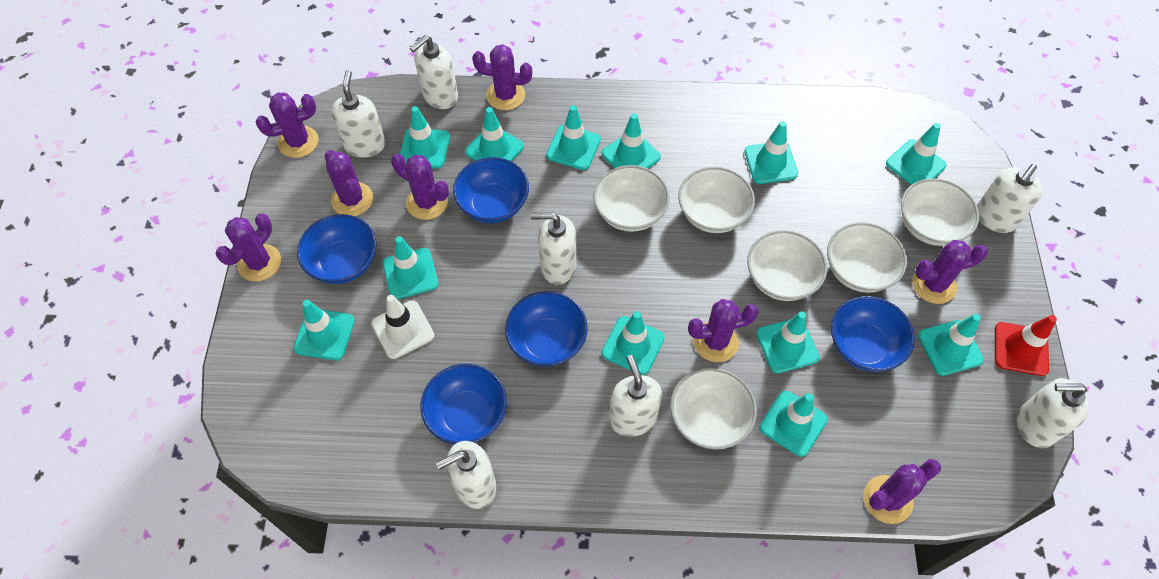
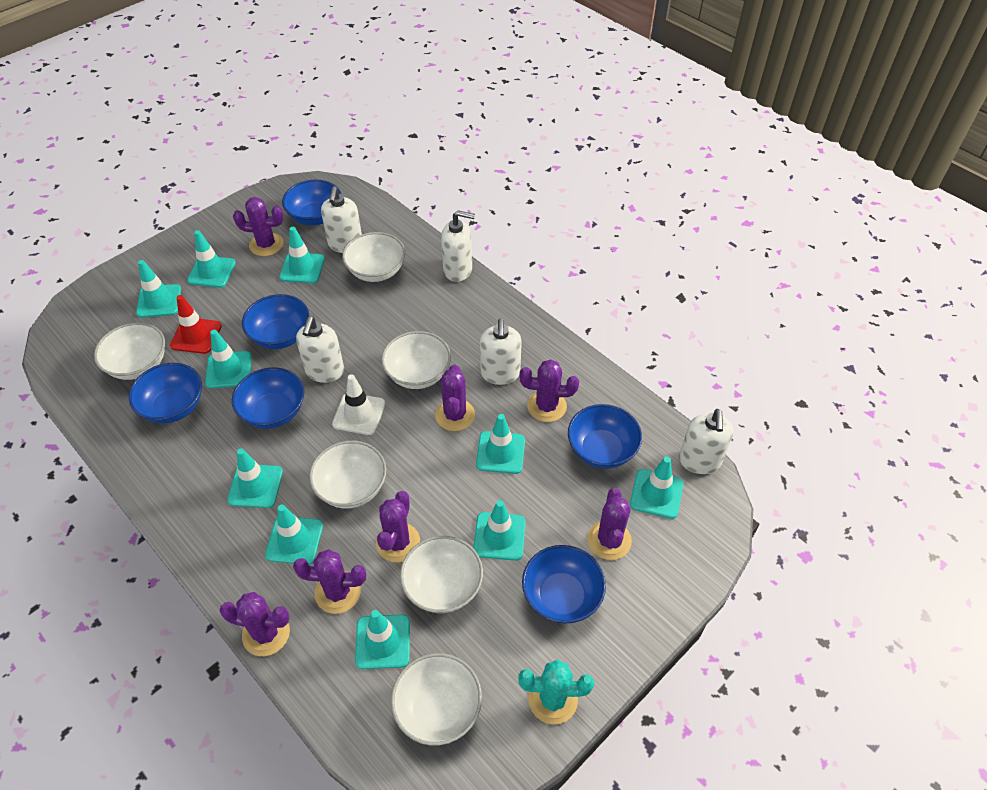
blue bowl: [297,214,376,284] [420,364,507,444] [453,157,529,223] [505,291,588,367] [831,296,915,372] = 5 -> [129,363,202,423] [232,367,304,429] [242,294,310,349] [282,180,341,225] [522,545,606,624] [568,404,642,469] = 6
purple cactus: [215,213,281,282] [256,93,318,158] [324,150,373,216] [391,153,449,220] [472,44,532,110] [688,299,759,362] [863,459,941,524] [912,240,988,304] = 8 -> [220,592,290,656] [233,197,284,256] [293,549,366,614] [376,491,420,563] [435,365,475,431] [519,359,579,422] [587,488,632,560] = 7
turquoise cactus: none = 0 -> [518,660,594,725] = 1
turquoise traffic cone: [294,300,355,360] [383,236,439,299] [400,106,450,169] [465,107,524,162] [546,105,601,170] [602,113,661,168] [602,311,665,375] [744,121,798,184] [756,311,819,373] [759,391,828,457] [886,123,947,185] [918,314,984,376] = 12 -> [136,260,181,318] [187,230,236,288] [205,330,252,389] [227,448,283,508] [265,504,323,565] [280,227,325,283] [355,610,410,669] [473,500,526,561] [476,414,525,474] [630,456,683,519] = 10
white soap dispenser: [332,70,385,158] [410,35,458,109] [436,441,496,509] [531,212,576,285] [609,355,662,437] [977,164,1043,233] [1017,378,1088,448] = 7 -> [296,316,344,383] [321,187,362,253] [441,210,475,282] [480,319,522,385] [679,409,734,474] = 5

